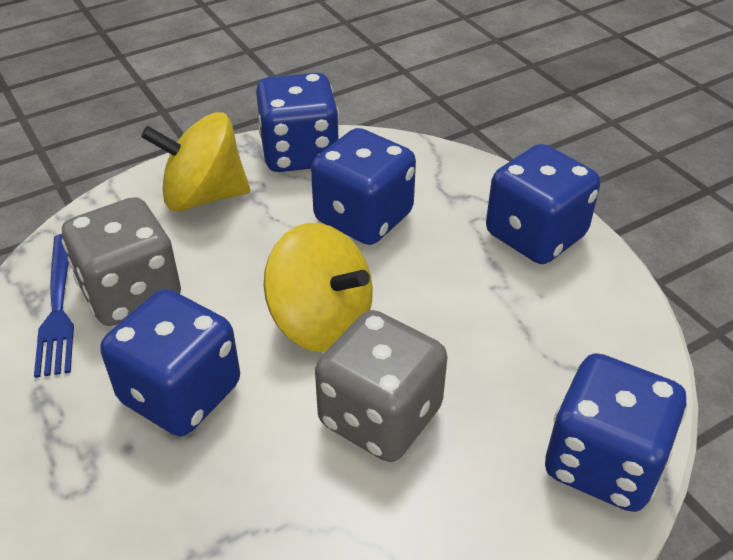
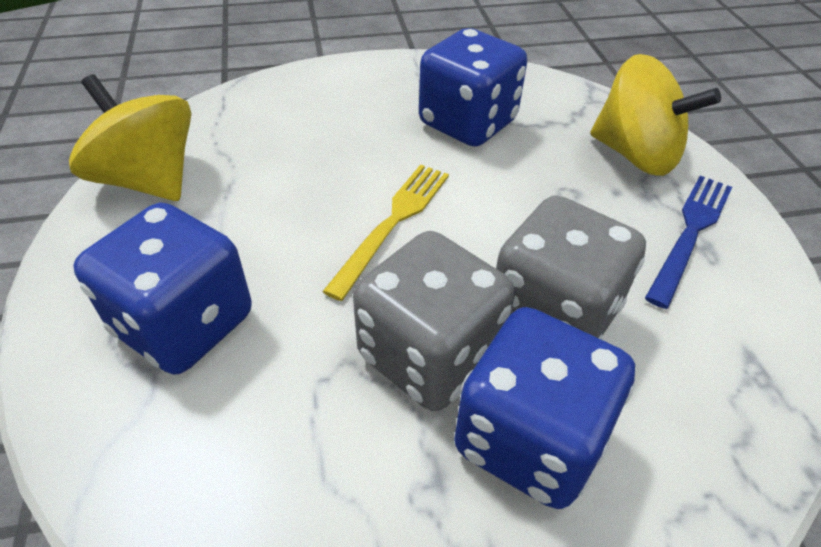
blue dice: [100,289,240,436] [256,73,339,172] [311,128,416,245] [486,144,600,264] [545,353,687,512] = 5 -> [73,203,252,375] [419,28,527,147] [454,307,635,509] = 3
yellow fork: none = 0 -> [322,164,449,301] = 1

